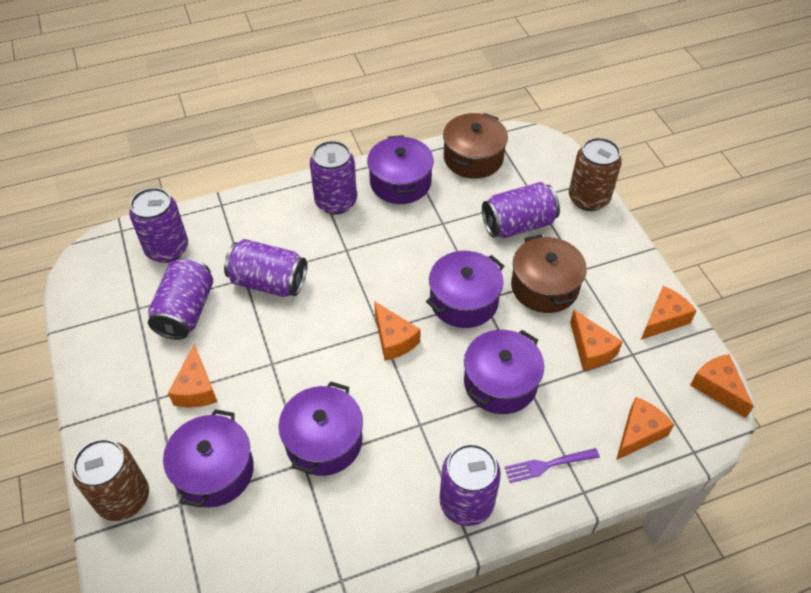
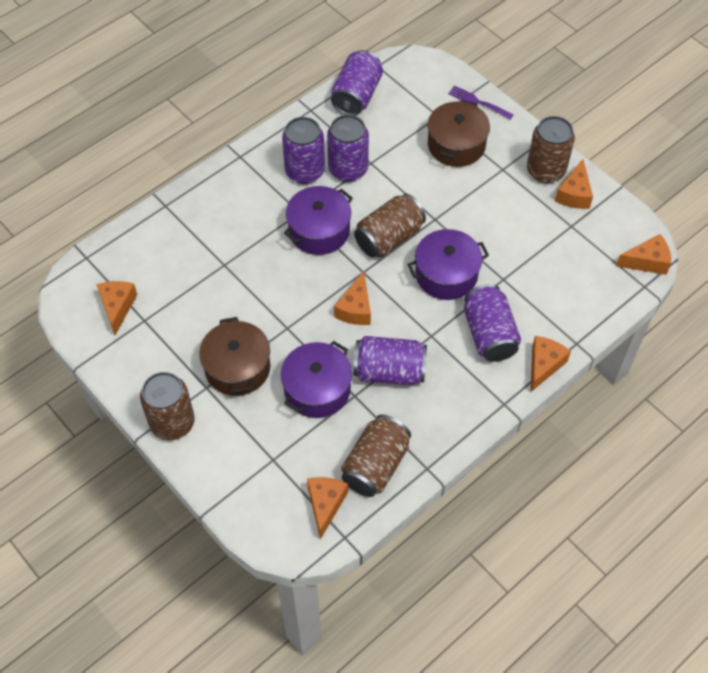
brown can: [72,439,149,521] [569,137,622,211] = 2 -> [140,372,195,440] [341,414,411,497] [354,194,426,258] [527,116,575,183] = 4
purple can: [129,187,188,263] [148,257,213,340] [224,239,307,297] [310,141,357,214] [439,444,501,526] [482,182,560,238] = 6 -> [282,117,325,184] [327,115,369,182] [331,50,383,116] [353,336,427,385] [464,284,521,362] = 5
purple pot: [163,409,254,507] [278,381,363,476] [367,135,434,204] [426,251,504,328] [464,330,544,414] = 5 -> [281,341,352,418] [284,186,353,255] [407,229,489,300] = 3

